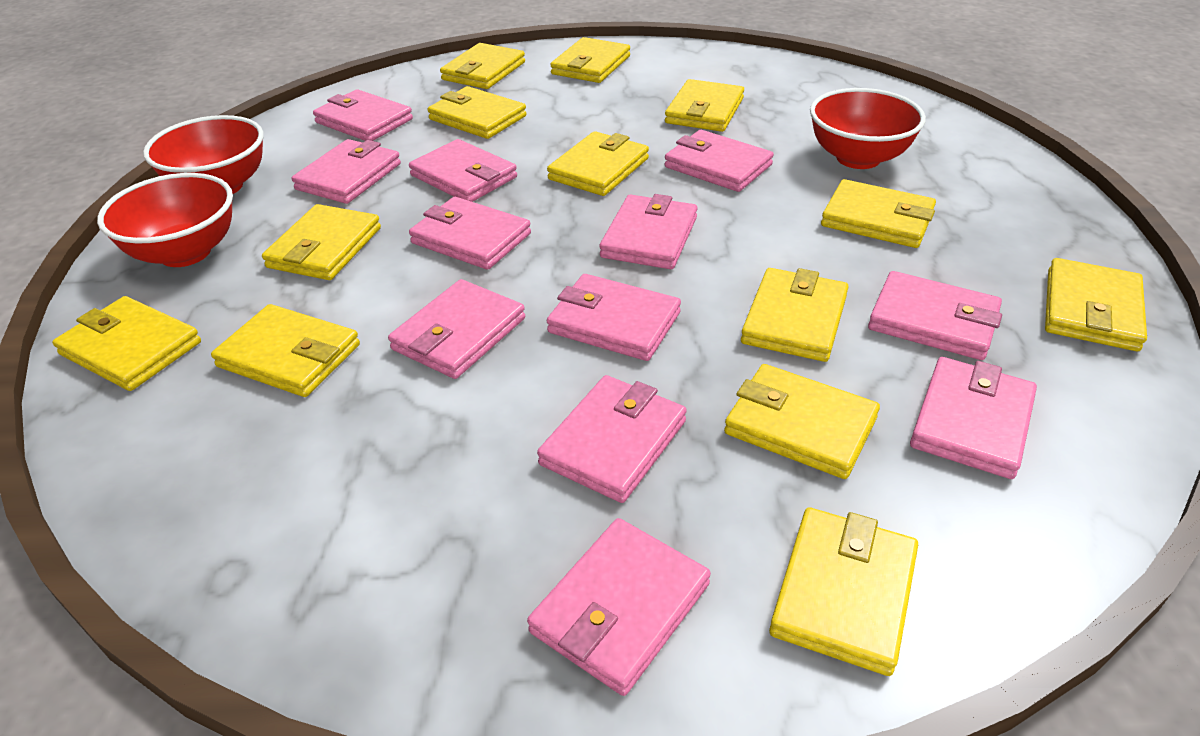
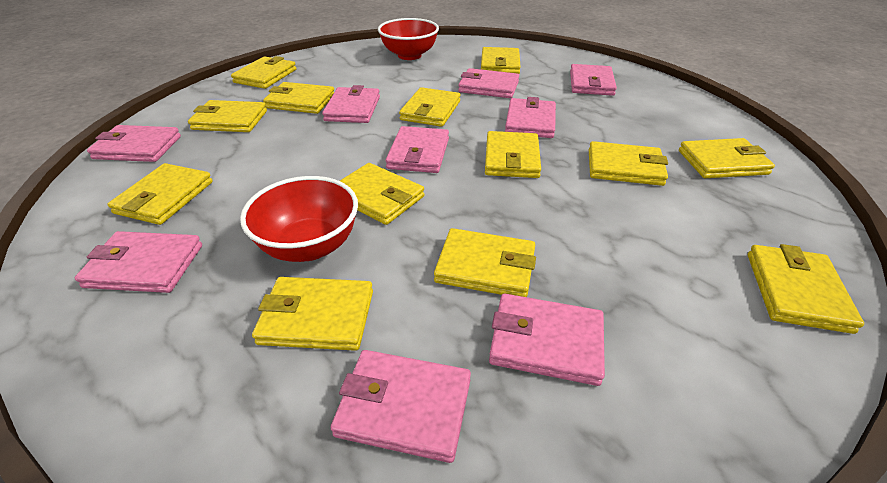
pink wallet: [292,139,401,204] [313,89,413,141] [388,279,525,379] [409,139,517,202] [409,197,531,270] [527,518,711,696] [537,375,687,503] [547,274,681,361] [599,194,698,269] [664,130,774,192] [868,271,1002,360] [910,357,1037,479] = 12 -> [75,231,202,293] [87,125,181,162] [322,85,380,123] [331,350,471,463] [386,126,449,173] [458,68,519,98] [489,294,605,386] [505,97,556,138] [570,64,617,96] = 9
red bowl: [97,173,233,267] [143,115,264,194] [810,88,926,169] = 3 -> [240,176,358,262] [378,18,439,60] = 2

